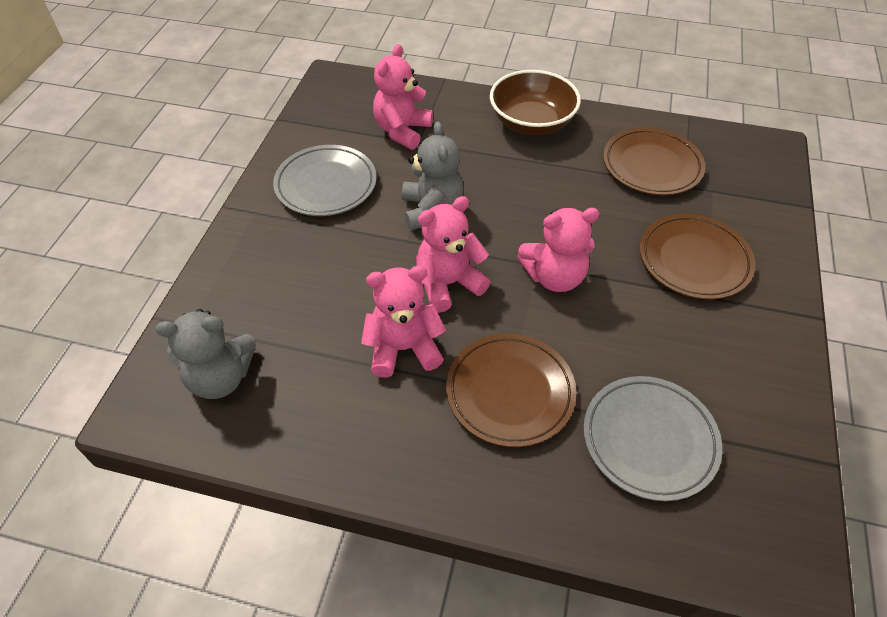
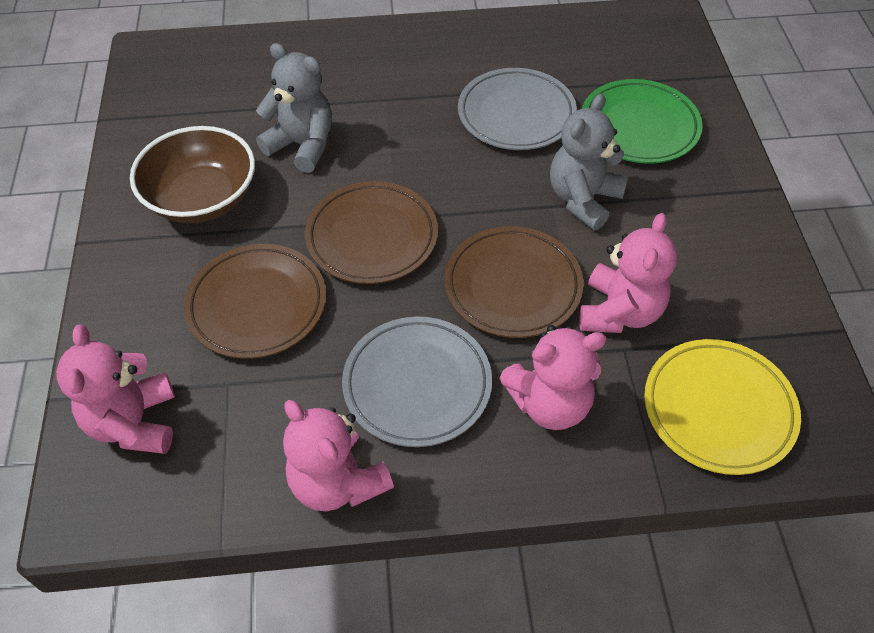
green plate: none = 0 -> [582,79,703,164] = 1
yellow plate: none = 0 -> [644,339,801,475] = 1

